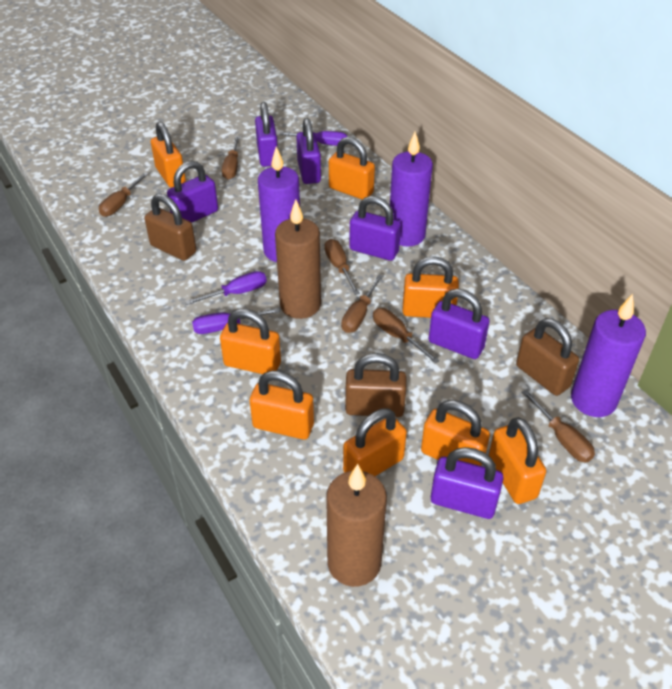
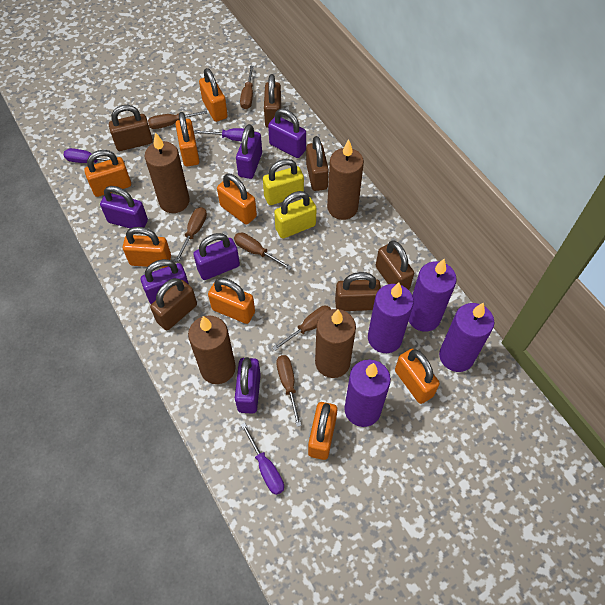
brown candle: [275,199,321,319] [326,464,387,587] = 2 -> [145,132,190,213] [188,315,236,384] [315,309,356,378] [327,139,364,220] = 4
brown padlock: [144,194,196,261] [345,353,407,417] [516,318,579,396] = 3 -> [109,105,153,151] [150,278,197,330] [264,74,281,128] [306,136,329,191] [335,272,381,311] [376,240,414,290] = 6
purple candle: [258,146,300,262] [390,131,433,247] [571,294,646,417] = 3 -> [344,360,391,427] [368,283,414,353] [409,259,457,332] [439,302,495,372] = 4
yellow padlock: none = 0 -> [263,159,304,205] [274,191,317,238] = 2

